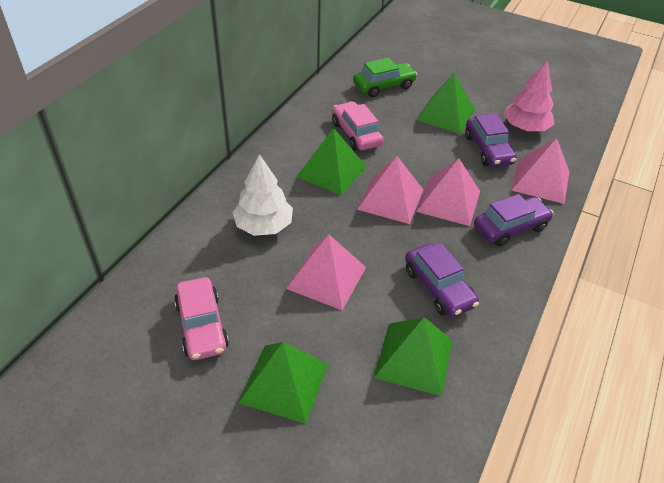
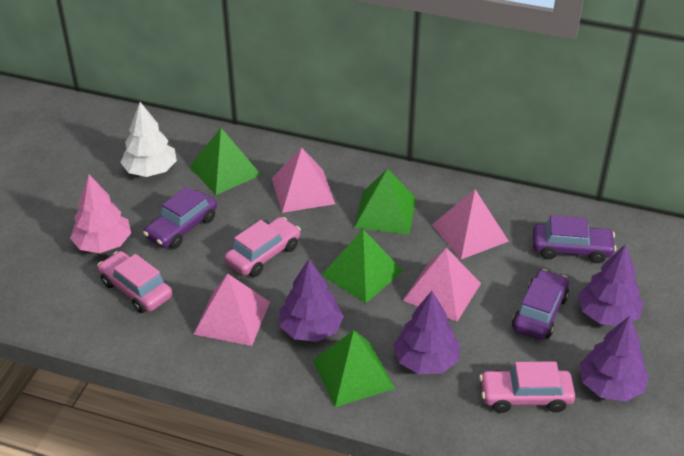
green car: [353,58,417,97] = 1 -> none = 0
pink car: [174,277,229,360] [332,101,383,151] = 2 -> [97,251,172,313] [224,217,301,277] [479,361,575,413] = 3
purple tree: none = 0 -> [279,259,344,342] [393,291,460,374] [578,245,643,326] [579,316,649,402] = 4

